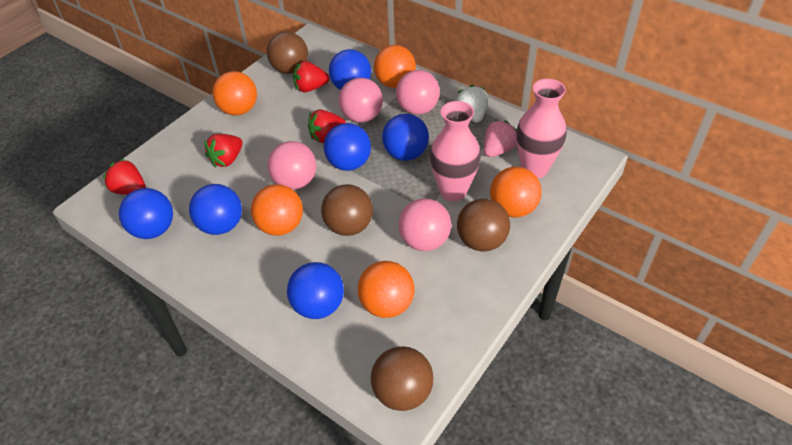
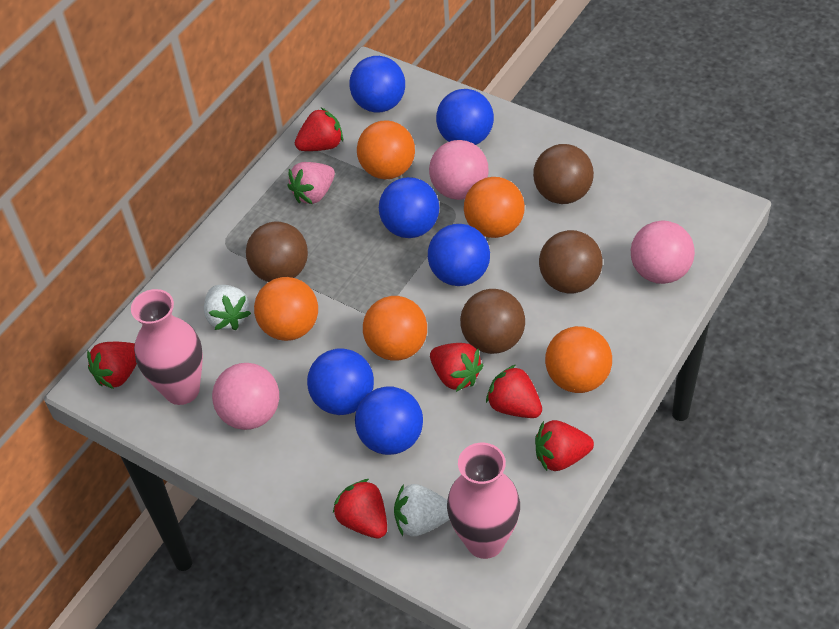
pink ball: [268,141,316,190] [339,78,383,122] [396,70,440,115] [398,198,451,251] = 4 -> [212,363,279,430] [429,140,489,200] [631,220,695,284] = 3
red strawberry: [103,159,146,195] [204,134,243,167] [293,61,329,92] [308,109,346,143] = 4 -> [87,342,137,389] [295,108,343,151] [333,479,387,539] [430,343,483,392] [486,365,542,418] [535,420,594,471] = 6
white strawberry: [456,85,488,123] = 1 -> [204,285,251,330] [394,484,450,536] = 2

